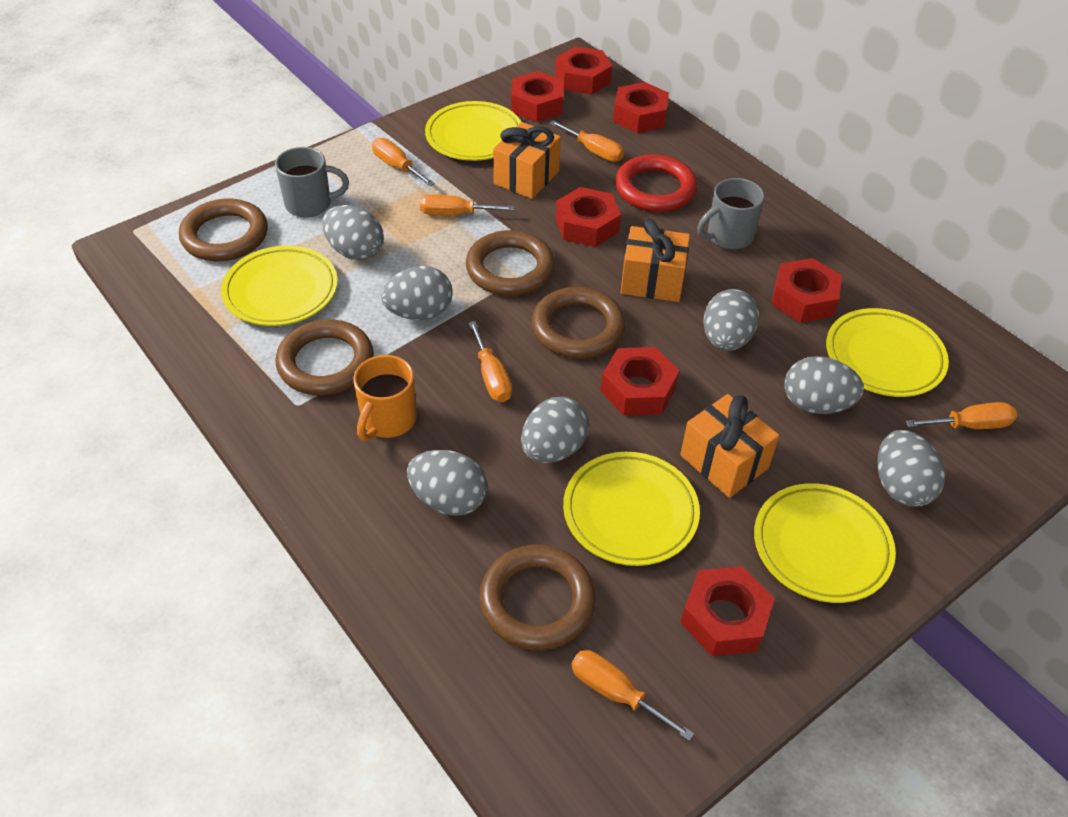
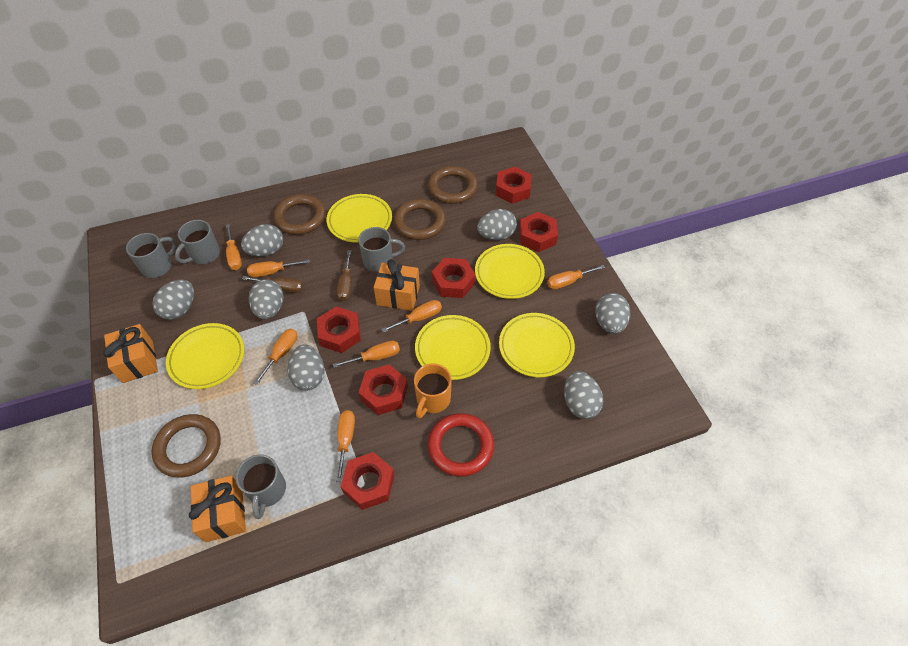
brown ring: [179,199,268,261] [275,320,374,395] [466,230,555,296] [479,545,596,650] [532,287,625,359] = 5 -> [152,414,221,478] [274,194,326,235] [394,199,446,240] [428,166,478,204] = 4
brown screwdriver: none = 0 -> [242,276,303,293] [337,250,352,301] = 2
grey mug: [275,147,349,217] [697,178,765,250] = 2 -> [126,233,177,278] [175,220,220,264] [236,454,286,519] [358,227,405,272] = 4
orange screwdriver: [372,137,435,186] [420,194,515,216] [468,321,512,402] [550,120,624,162] [571,650,694,741] [905,402,1017,429] = 6 -> [226,224,242,270] [247,259,310,277] [254,329,298,385] [333,341,400,368] [336,410,355,482] [381,300,442,333] [547,265,605,289] = 7
red nut: [511,71,563,122] [555,46,612,95] [556,187,621,247] [601,347,679,416] [613,82,669,133] [681,566,775,656] [772,258,842,323] = 7 -> [317,306,361,353] [340,452,394,510] [359,364,408,415] [432,258,476,298] [496,167,532,204] [519,212,558,252] = 6

